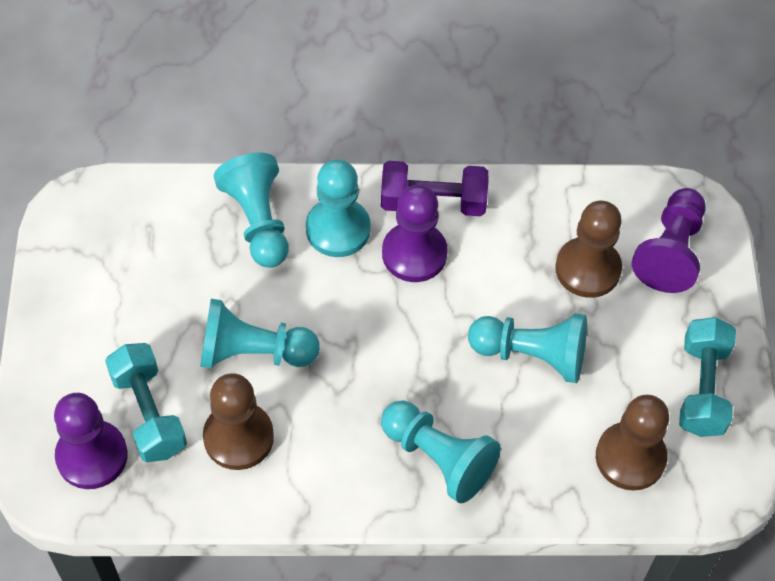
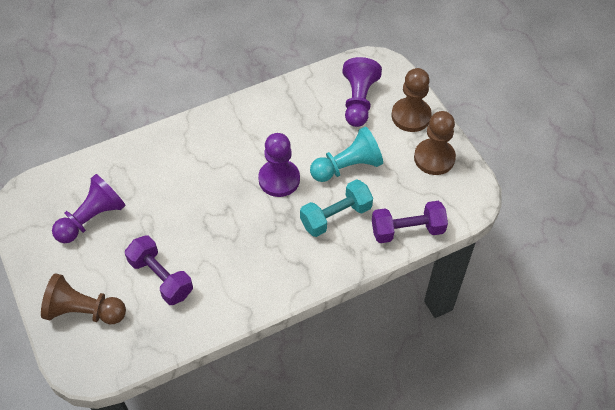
purple dumbbell: [381,161,489,216] = 1 -> [125,235,193,305] [372,201,448,243] = 2
turquoise dumbbell: [105,343,187,462] [679,317,736,437] = 2 -> [300,179,373,237] = 1
turquoise pawn: [200,299,320,368] [214,153,289,268] [306,160,371,257] [381,401,501,503] [468,313,587,383] = 5 -> [310,127,383,182] = 1

